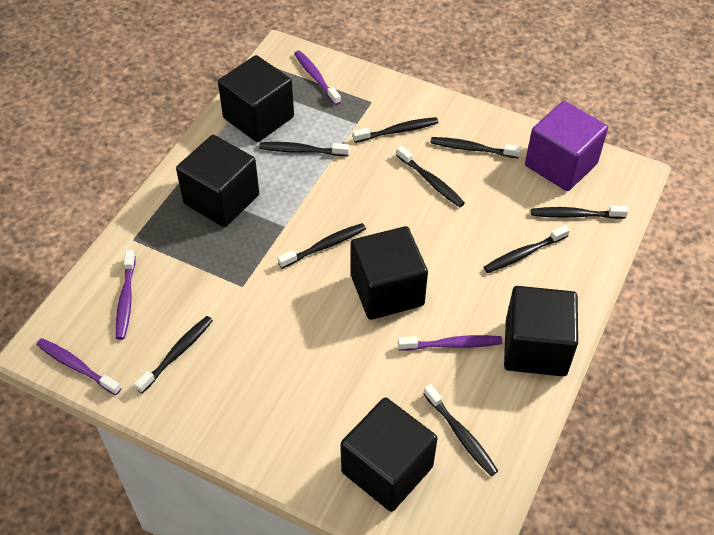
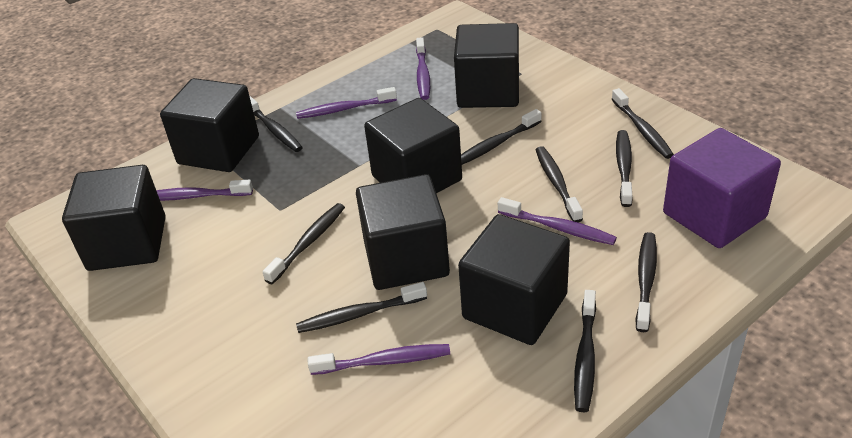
black cube: [176,135,259,227] [218,55,294,142] [341,397,438,512] [351,226,428,320] [504,286,578,376] = 5 -> [62,165,166,271] [160,78,259,172] [356,174,450,290] [364,98,462,193] [454,23,519,108] [458,214,570,345] = 6
purple toothbrush: [36,338,121,395] [116,250,136,340] [294,51,341,105] [398,335,502,351] = 4 -> [156,180,253,201] [296,87,397,119] [308,344,450,375] [416,37,430,100] [498,197,617,245] = 5

